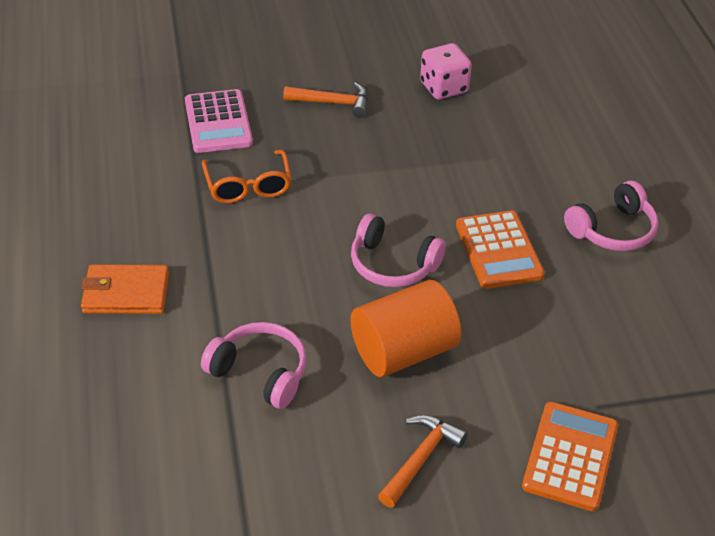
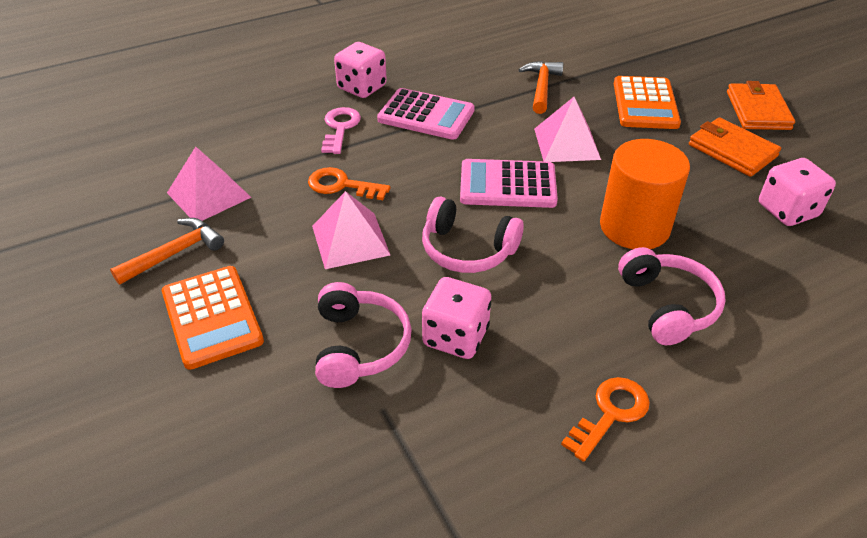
orange glasses: [202,150,292,203] = 1 -> none = 0
orange key: none = 0 -> [308,167,390,200] [561,377,650,462] = 2
orange wallet: [81,264,169,314] = 1 -> [689,117,781,177] [727,81,795,130] = 2
pink calculator: [185,89,253,153] = 1 -> [377,88,475,140] [460,159,558,208] = 2
pink dice: [420,43,472,99] = 1 -> [334,42,387,98] [422,277,491,359] [759,158,836,226] = 3
pink key: none = 0 -> [321,107,361,154] = 1
pink pyramid: none = 0 -> [167,147,252,221] [312,191,390,269] [534,97,601,162] = 3

